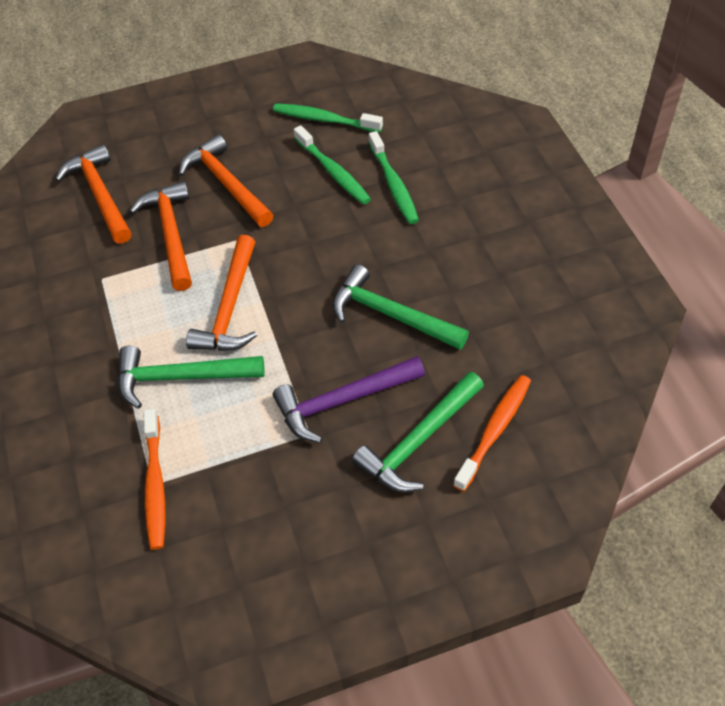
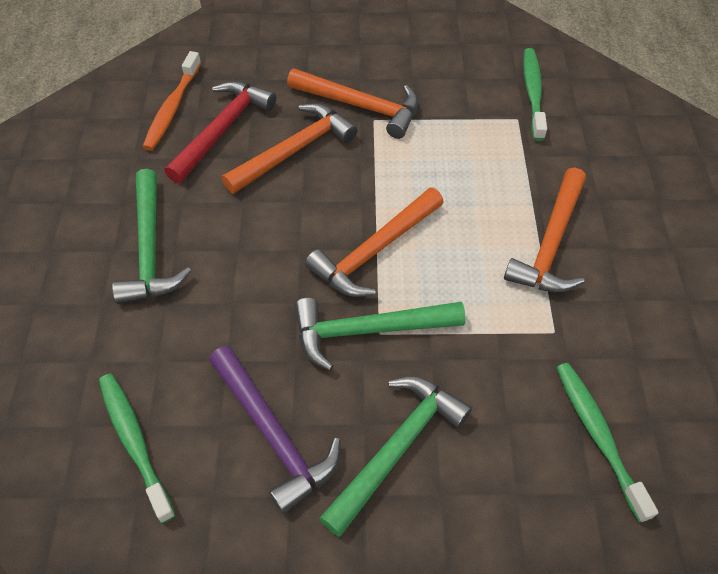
orange toothbrush: [143,409,165,550] [453,375,531,492] = 2 -> [143,51,201,151] = 1
red hammer: none = 0 -> [165,81,276,183] = 1

